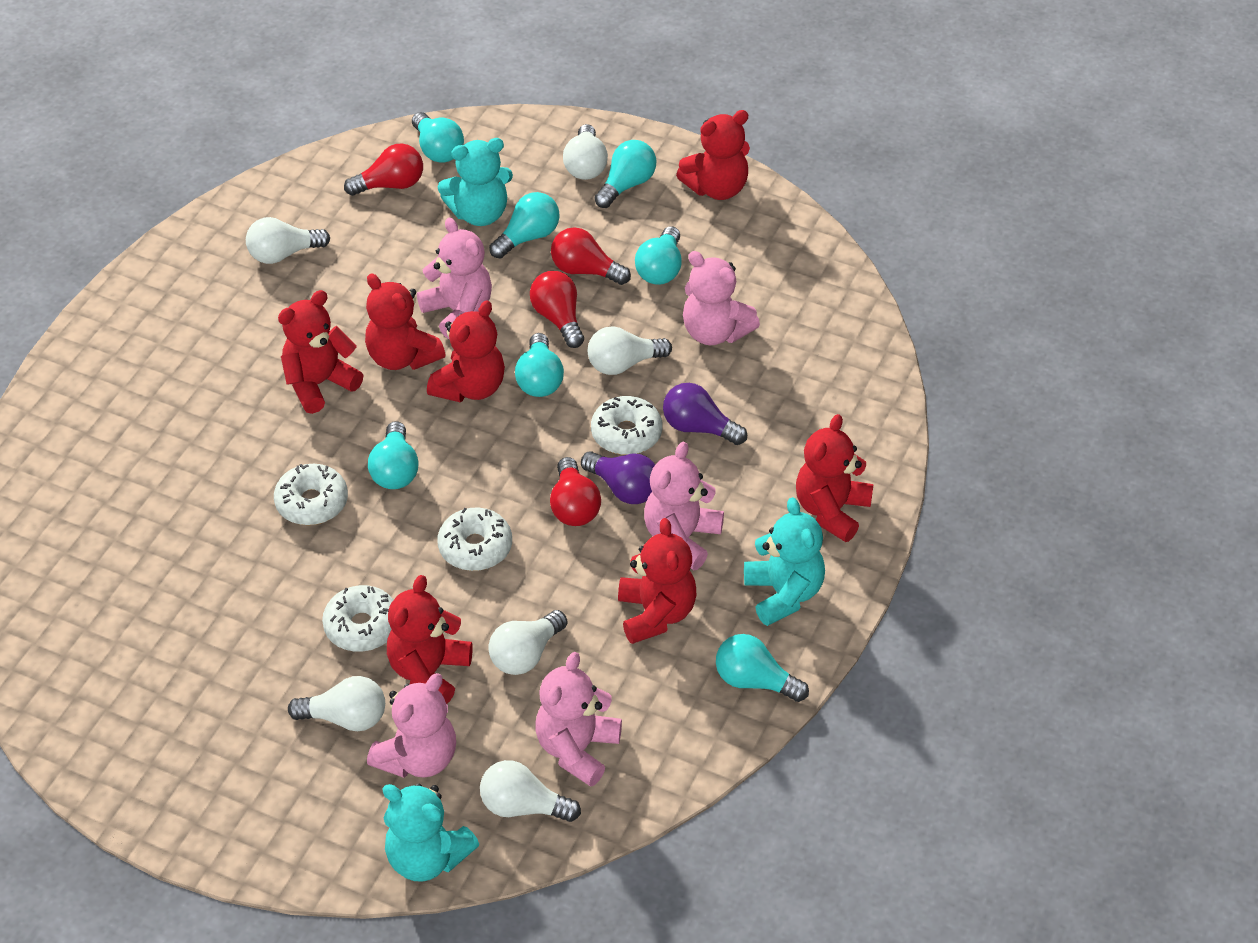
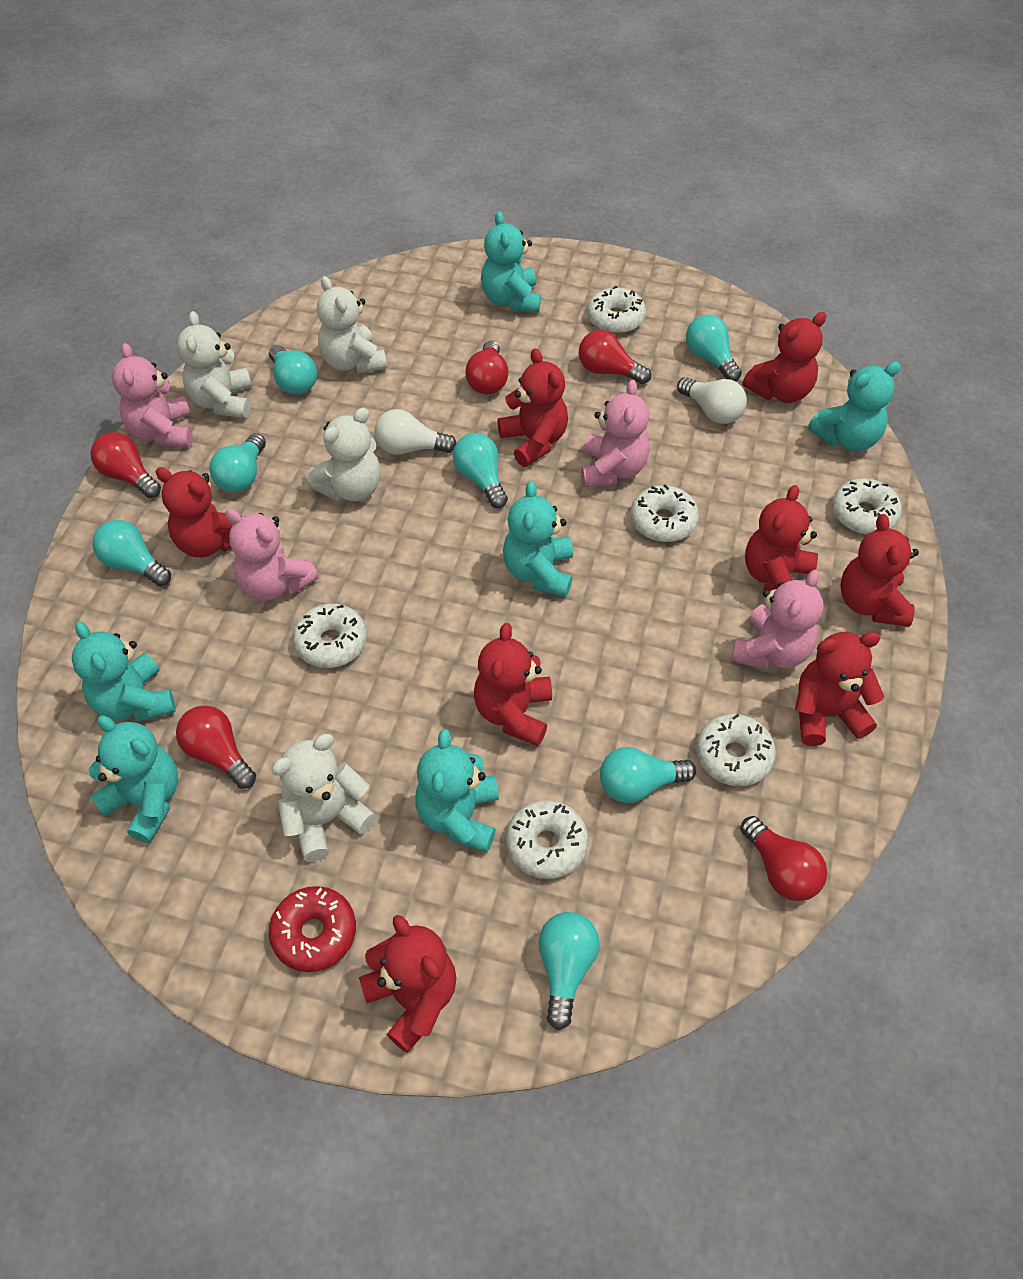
pink teddy bear: [367,673,456,778] [417,218,492,339] [535,652,622,787] [644,442,724,570] [683,251,760,345] = 5 -> [112,343,193,447] [225,508,319,601] [581,380,650,488] [731,569,824,670] = 4
purple light bulb: [581,451,655,504] [663,383,747,445] = 2 -> none = 0
red donut: none = 0 -> [269,886,356,972] = 1
red light bulb: [344,143,423,196] [530,271,584,348] [550,457,601,526] [551,227,631,285] = 4 -> [90,432,161,498] [176,705,256,789] [465,340,509,394] [578,330,651,384] [740,816,827,901] = 5
red teddy bear: [278,290,363,414] [365,274,445,370] [387,575,473,704] [427,300,505,403] [618,518,696,644] [676,110,750,200] [796,414,874,542] = 7 -> [155,467,242,557] [359,915,457,1053] [474,623,552,746] [498,348,568,467] [743,312,826,403] [745,485,818,591] [795,632,884,746] [840,514,919,627] = 8
turquoise teddy bear: [382,783,479,882] [438,138,513,226] [744,497,825,626] = 3 -> [72,621,176,722] [88,715,178,843] [415,729,499,852] [481,211,541,312] [503,481,573,597] [808,361,900,451] = 6
white donut: [274,464,348,525] [322,585,394,651] [438,508,512,571] [591,396,662,455] = 4 -> [293,604,367,668] [506,800,589,879] [587,286,646,334] [631,484,699,542] [696,714,776,786] [832,478,902,535] = 6
white light bulb: [246,217,330,264] [288,676,385,731] [480,760,581,822] [488,610,567,675] [563,124,608,180] [588,326,672,375] = 6 -> [375,409,456,455] [677,377,747,424] = 2
white teddy bear: none = 0 -> [177,311,252,418] [271,734,376,862] [307,408,381,501] [317,276,387,374] = 4

